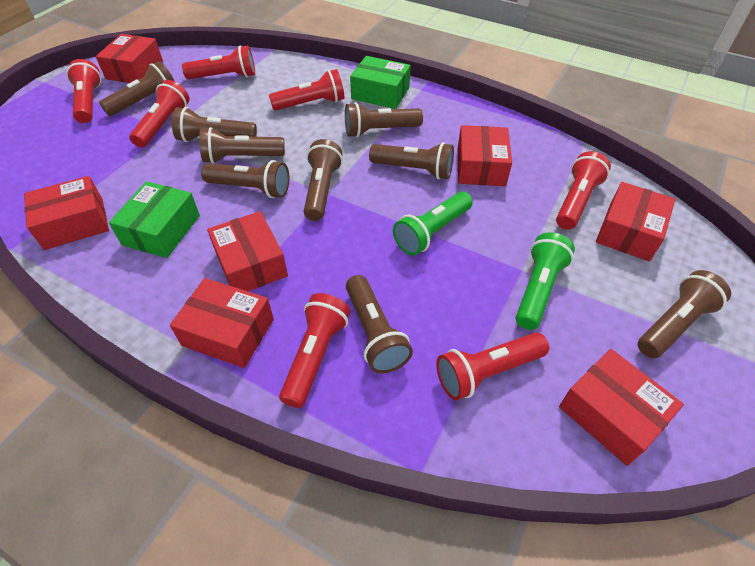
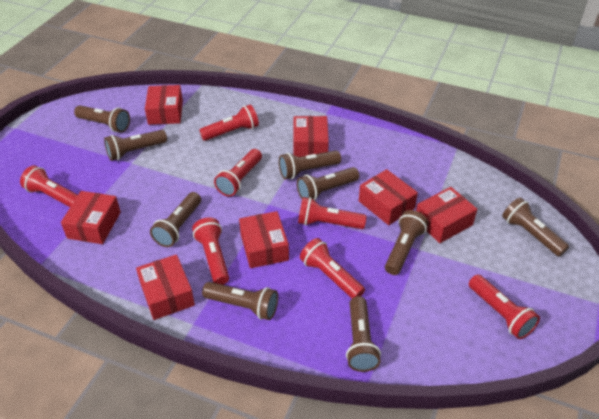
green box: [109,181,200,258] [350,56,411,109] = 2 -> none = 0
green flashlight: [393,191,473,256] [516,232,575,330] = 2 -> none = 0

